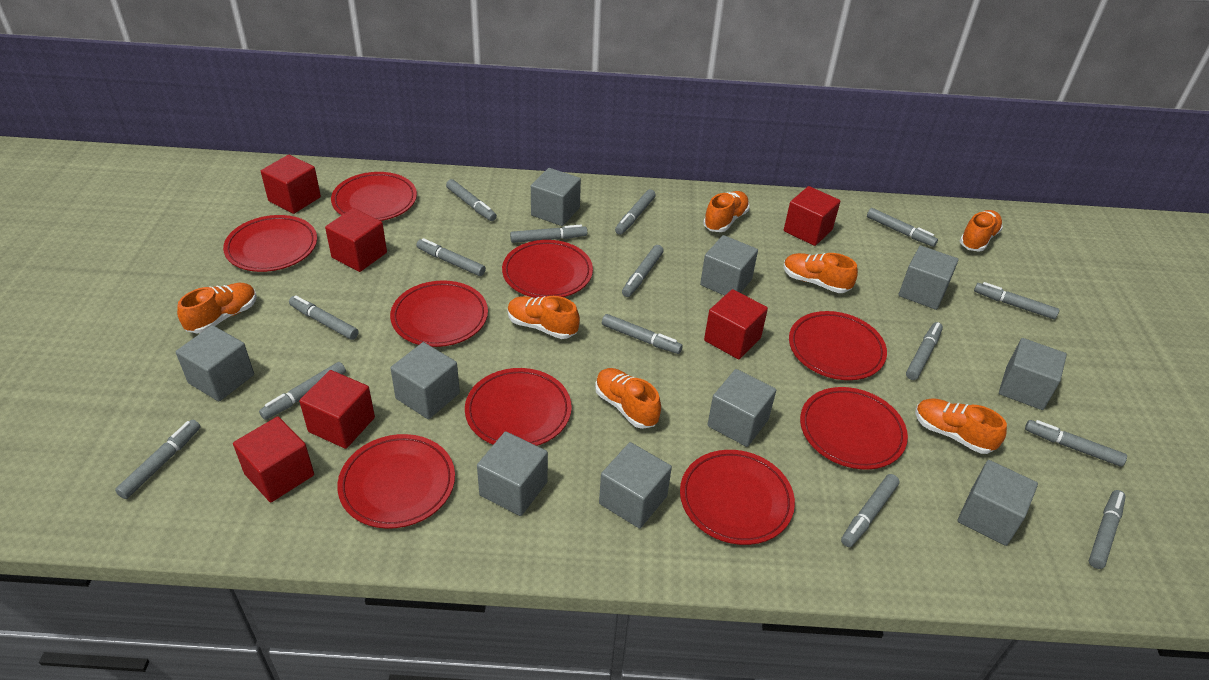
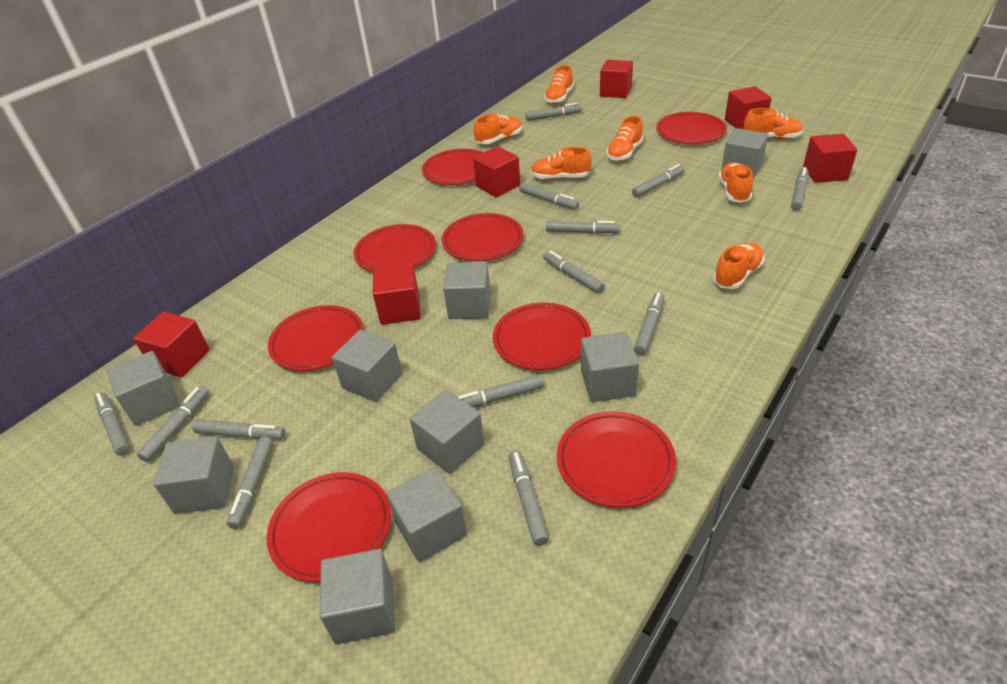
grey cube: [176,325,254,401] [390,342,460,419] [477,431,548,516] [531,168,581,226] [599,442,672,529] [700,235,758,296] [707,369,776,447] [899,246,959,310] [958,460,1038,546] [999,338,1067,410] = 10 -> [107,351,180,426] [153,436,234,514] [320,549,395,644] [332,330,402,402] [386,467,467,562] [409,390,485,474] [443,262,491,319] [581,332,639,402] [721,128,768,178] = 9
grey marker: [115,420,200,499] [259,362,346,420] [289,295,359,340] [416,238,486,276] [446,179,497,221] [510,225,587,243] [602,314,683,354] [615,189,656,235] [622,245,664,297] [841,474,900,547] [867,208,938,247] [906,322,943,380] [974,282,1059,319] [1025,420,1127,467] [1089,490,1126,569] = 15 -> [95,392,130,456] [137,386,209,462] [192,419,285,440] [227,437,273,529] [458,374,544,407] [509,450,549,546] [519,183,579,210] [526,103,582,121] [543,251,605,293] [546,221,619,234] [632,164,685,197] [634,292,664,355] [791,167,809,211] = 13
red plate: [223,215,317,272] [331,172,417,221] [337,434,455,529] [390,280,488,347] [465,368,572,446] [502,240,593,298] [680,450,795,545] [789,311,887,380] [800,387,908,470] = 9 -> [267,472,391,582] [268,305,364,371] [354,224,436,272] [422,149,484,185] [442,213,523,261] [493,303,591,370] [557,411,676,508] [656,112,727,144] = 8

